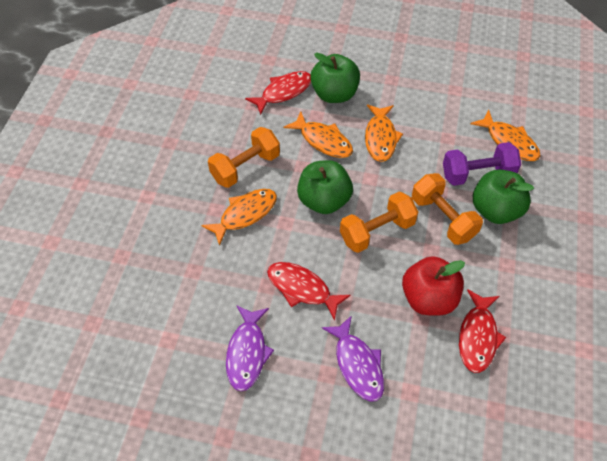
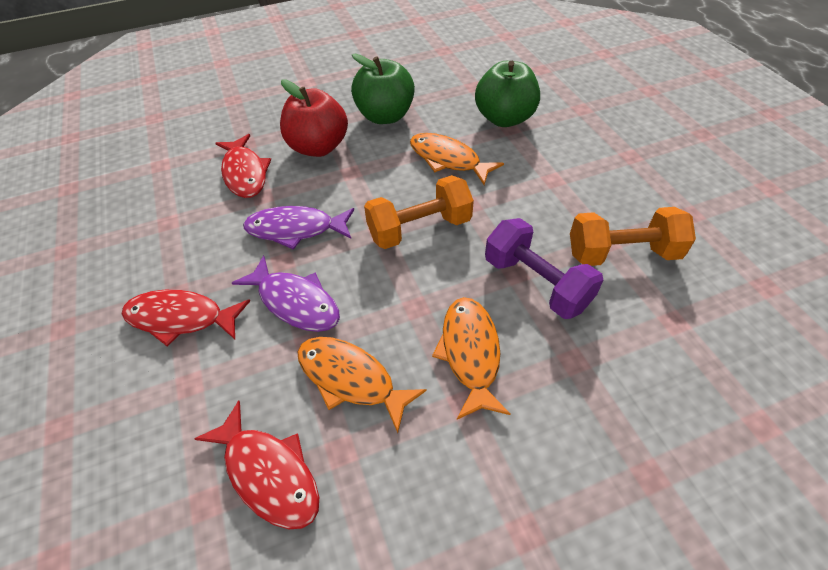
green apple: [297,160,353,214] [310,53,360,103] [473,170,534,224] = 3 -> [351,54,415,124] [475,61,540,127] = 2
orange dumbbell: [208,127,280,188] [340,191,418,253] [412,173,483,245] = 3 -> [364,175,474,249] [570,207,696,266] = 2
orange fish: [201,189,277,246] [284,112,353,158] [365,104,403,162] [471,110,540,161] = 4 -> [298,337,427,433] [410,133,504,185] [432,297,511,420] = 3

